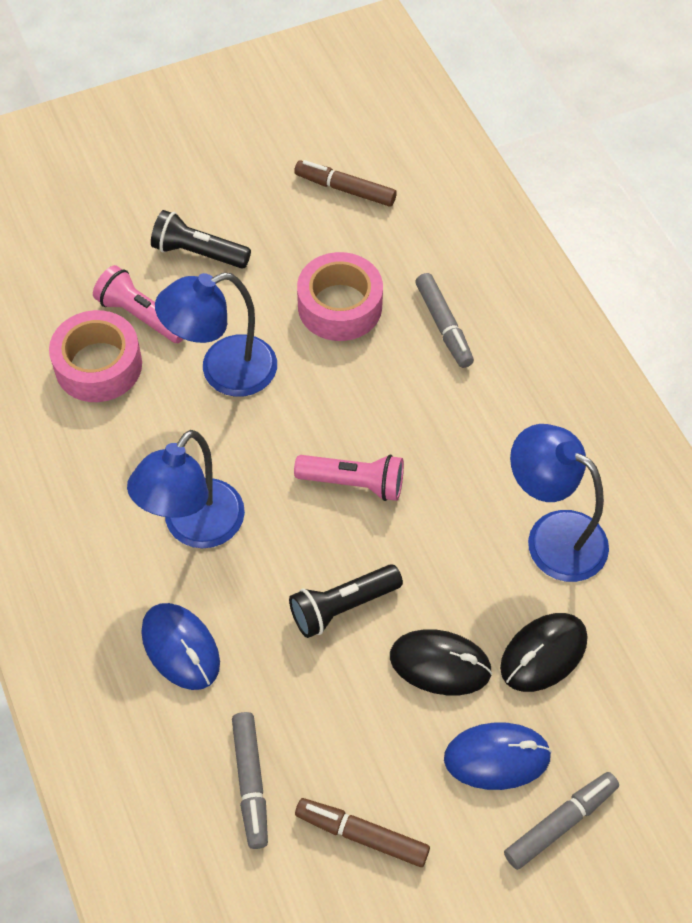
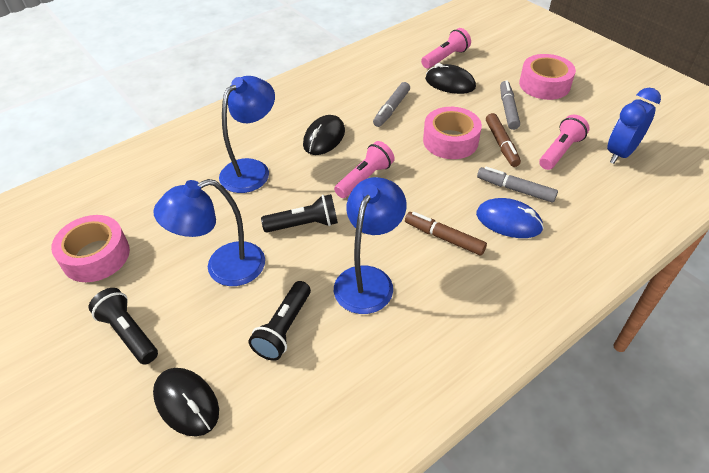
black flashlight: [151,210,251,269] [289,564,403,638] = 2 -> [89,288,158,365] [249,281,311,361] [261,194,338,233] = 3
black mouse: [390,630,492,695] [500,613,587,692] = 2 -> [153,368,219,437] [303,115,345,155] [425,63,476,94] = 3
blue clock: none = 0 -> [607,88,661,164] = 1
blue mouse: [141,603,220,690] [444,722,552,790] = 2 -> [476,198,544,238] = 1
pink flashlight: [93,265,183,343] [294,455,404,501] = 2 -> [334,141,395,198] [421,28,471,69] [539,115,590,170] = 3
pink tape: [49,310,142,402] [297,252,383,341] = 2 -> [51,215,130,282] [423,107,482,159] [519,54,576,100] = 3

